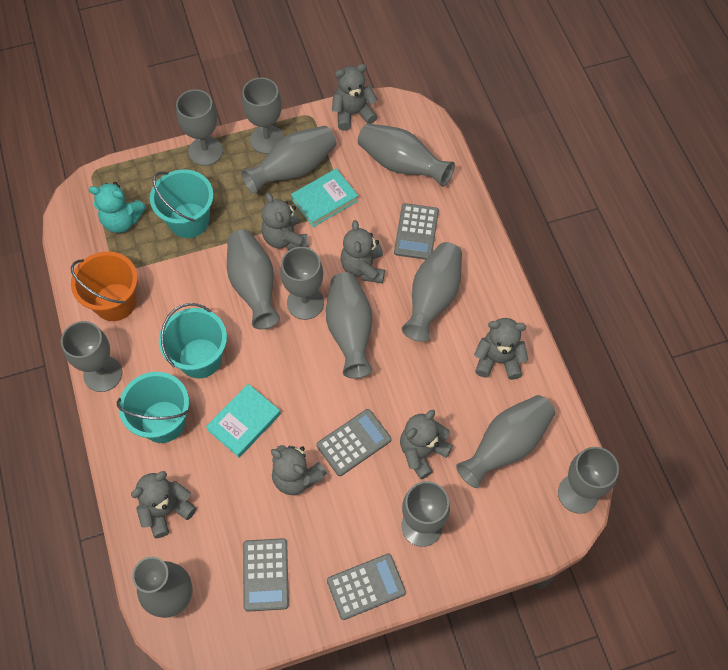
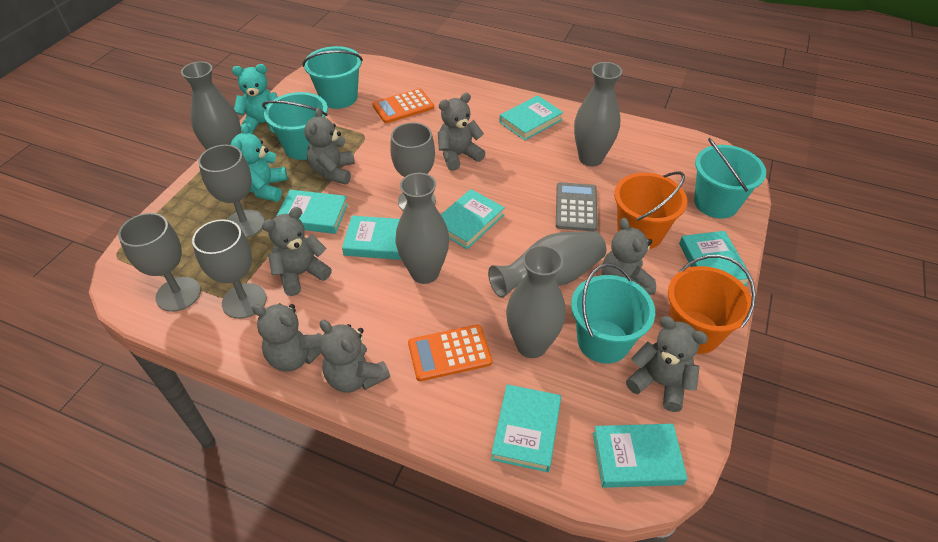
grey calculator: [243,538,289,612] [317,409,391,476] [327,553,406,620] [394,203,439,260] = 4 -> [556,182,598,231] = 1
grey goblet: [61,321,122,392] [176,89,223,166] [242,77,284,154] [280,247,324,320] [402,481,450,547] [558,447,619,514] = 6 -> [118,213,201,312] [192,219,267,319] [198,145,265,238] [390,122,436,211] = 4
grey vase: [132,557,192,618] [227,229,280,329] [241,126,336,194] [326,272,372,378] [358,123,455,187] [402,242,462,342] [456,395,555,488] = 7 -> [181,61,241,150] [395,173,449,284] [488,231,606,298] [506,245,566,358] [574,62,622,167] = 5
orange bucket: [71,251,138,321] = 1 -> [614,171,687,249] [668,255,756,354] = 2
orange calculator: none = 0 -> [372,89,434,123] [408,324,492,381] = 2
turquoise book: [206,384,281,458] [291,169,358,227] = 2 -> [276,190,348,234] [342,216,402,260] [441,189,505,249] [491,384,561,472] [499,95,563,141] [593,424,688,488] [679,231,752,286] = 7
turquoise bucket: [117,372,189,443] [150,170,214,238] [159,303,227,378] = 3 -> [262,92,328,160] [303,46,363,109] [571,263,655,364] [694,138,766,219] = 4
turquoise teddy bear: [89,182,146,233] = 1 -> [231,123,287,202] [232,64,278,134] = 2

